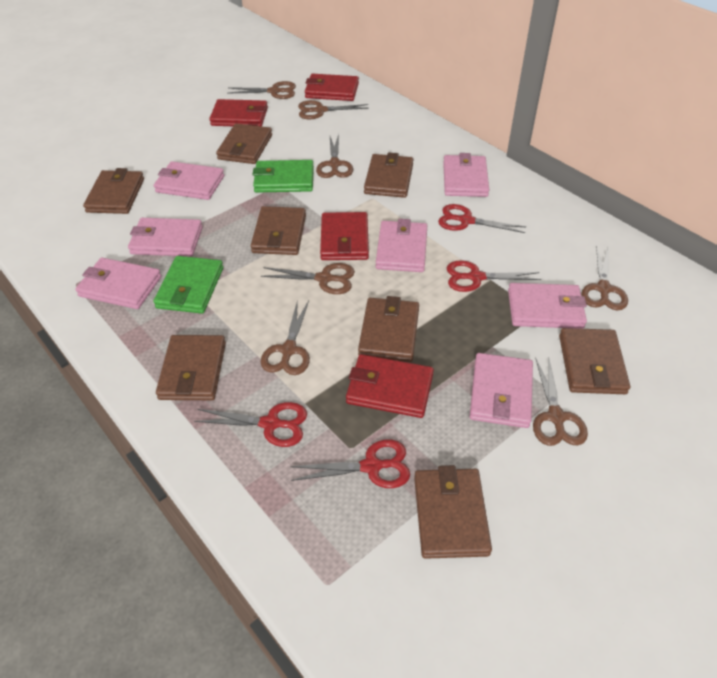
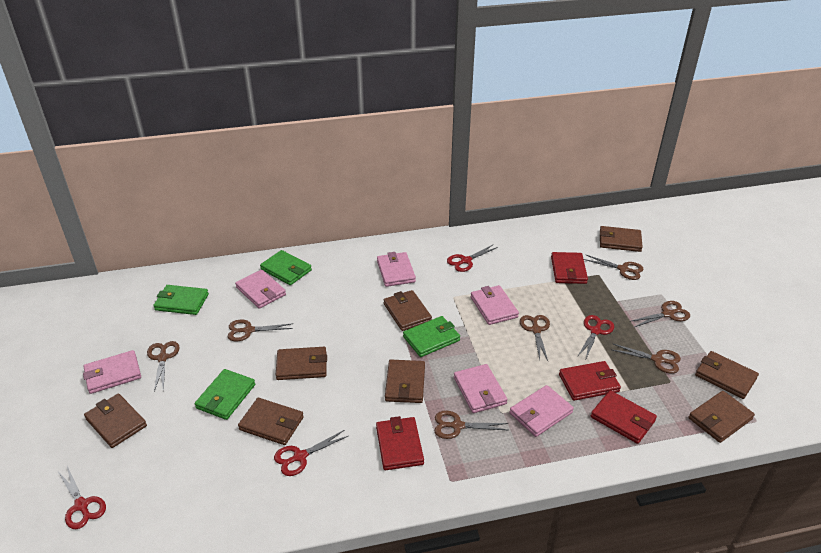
green wallet: [153,256,223,314] [252,160,314,193] = 2 -> [153,285,209,315] [195,369,255,420] [260,250,312,285] [403,316,460,357] = 4
pink wallet: [75,258,161,309] [128,218,203,256] [154,161,224,200] [376,219,427,272] [443,153,489,197] [470,353,533,428] [508,283,587,329] = 7 -> [83,350,141,394] [235,270,286,309] [377,252,416,287] [454,364,508,413] [470,285,519,325] [510,385,574,437] = 6

